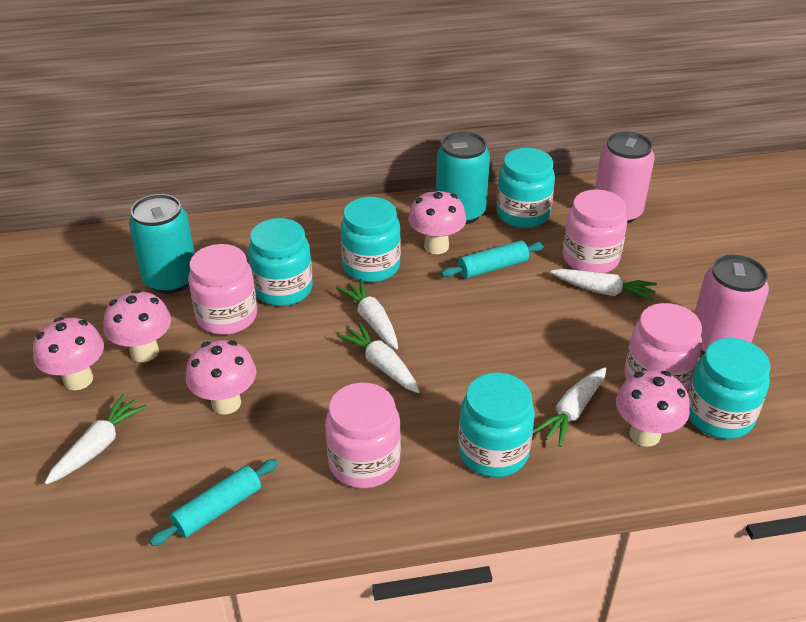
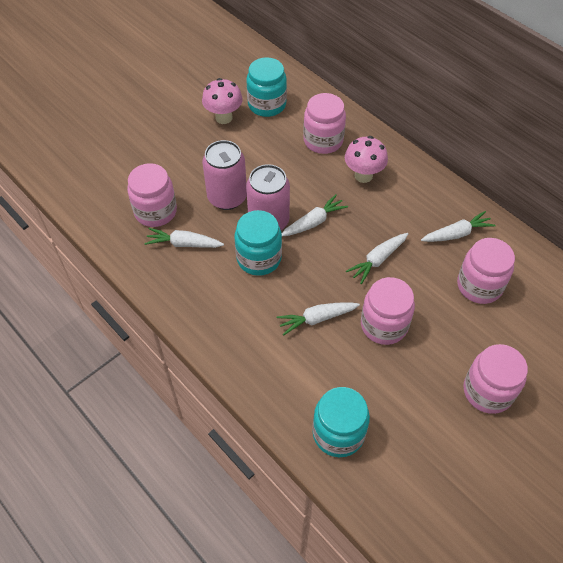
pink jar: [188,244,257,335] [325,383,401,489] [563,189,627,273] [624,303,702,390] = 4 -> [127,163,177,227] [303,93,346,154] [361,277,415,345] [457,238,515,304] [463,344,528,414] = 5
pink mushroom: [33,317,104,390] [104,289,171,362] [186,340,256,415] [408,189,467,254] [616,370,690,447] = 5 -> [202,78,243,124] [345,136,388,183] = 2
turquoise can: [129,194,195,294] [436,131,490,224] = 2 -> none = 0
turquoise jar: [248,218,313,306] [341,197,401,283] [458,372,535,477] [496,148,555,228] [688,338,770,439] = 5 -> [235,210,282,276] [246,57,287,117] [313,387,370,457] = 3
turquoise rolling pin: [149,459,278,546] [441,240,545,279] = 2 -> none = 0

